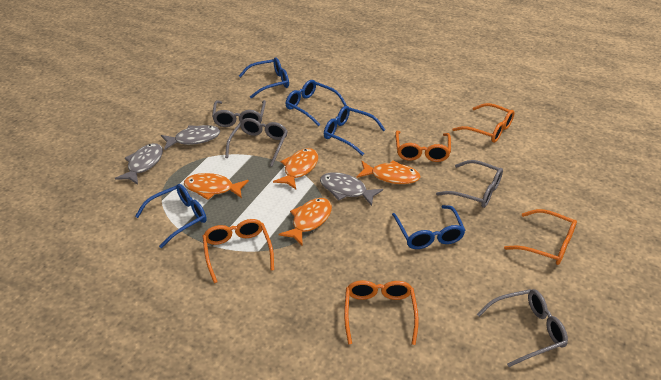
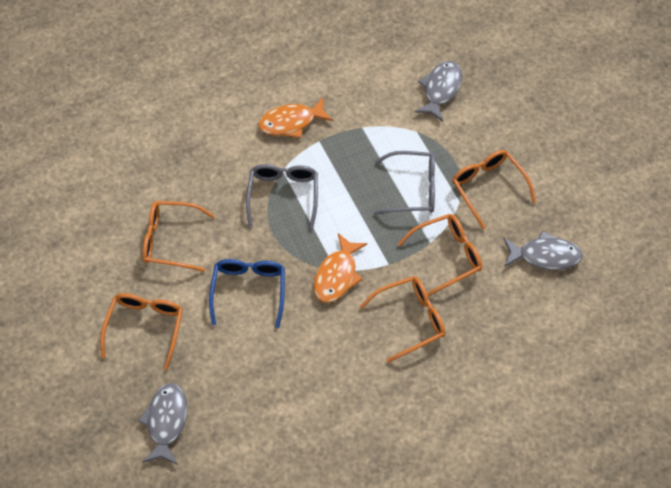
blue glasses: [135,184,207,248] [239,57,289,99] [286,80,347,126] [324,106,385,156] [392,205,466,249] = 5 -> [209,259,285,328] = 1
grey glasses: [212,100,266,127] [225,118,288,166] [436,160,503,208] [477,289,568,367] = 4 -> [246,164,318,229] [374,151,435,215] = 2
orange fish: [184,173,249,200] [273,148,318,189] [278,198,332,245] [357,160,420,184] = 4 -> [258,97,333,138] [314,233,368,303] = 2

